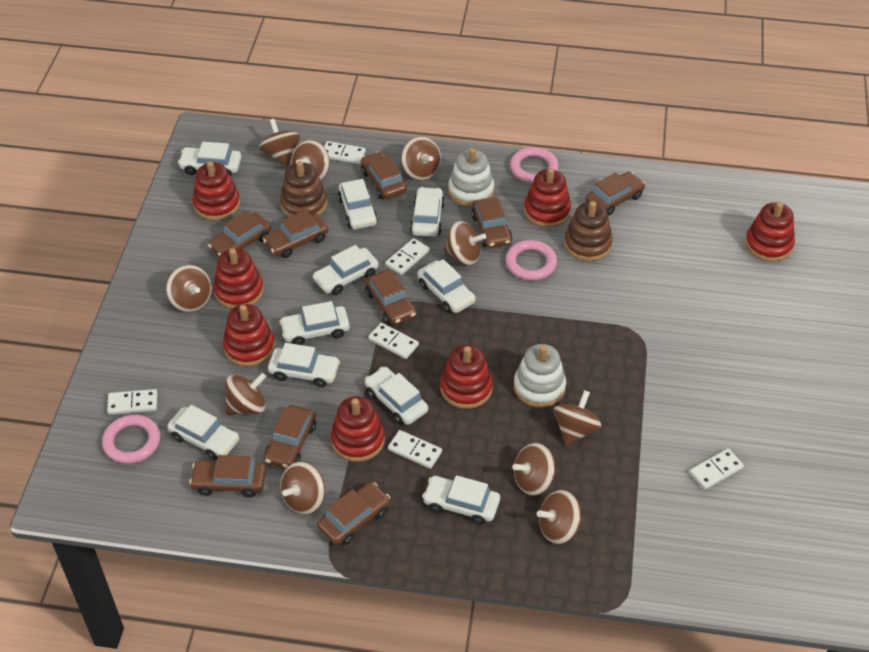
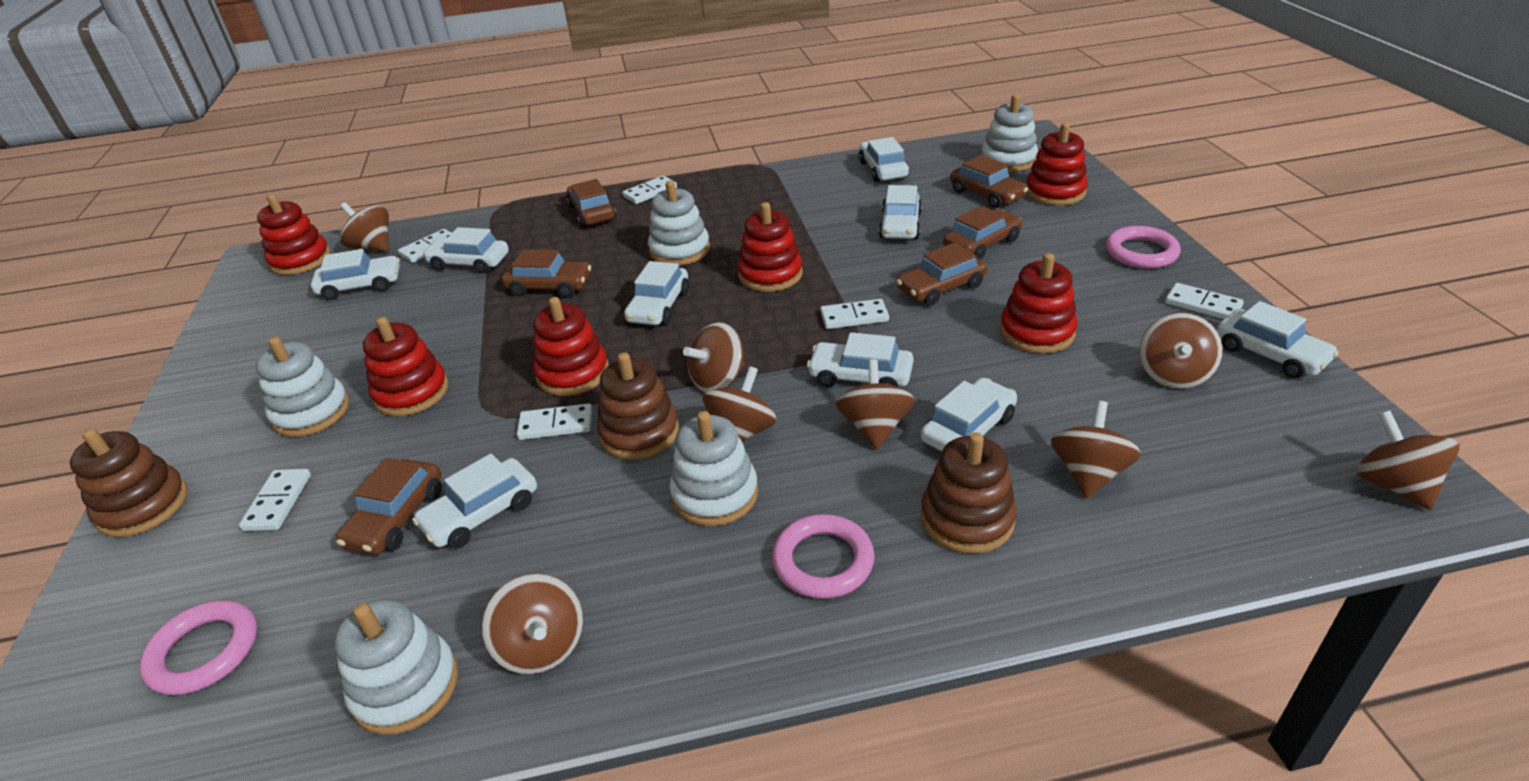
brown car: [189,455,266,498] [208,210,271,256] [263,210,328,258] [264,405,316,469] [317,482,390,545] [361,151,407,199] [365,270,416,325] [471,197,513,248] [585,171,645,216] = 9 -> [336,458,442,555] [502,249,591,297] [566,179,616,227] [896,242,987,306] [943,205,1022,260] [950,155,1028,208] = 6
brown spinning top: [166,265,212,312] [225,373,266,415] [259,119,300,166] [280,462,325,514] [291,140,330,181] [401,137,441,180] [443,221,486,265] [512,443,556,496] [537,490,582,544] [553,390,601,446] = 10 -> [340,202,389,251] [482,573,583,674] [683,322,744,393] [703,366,776,442] [836,359,915,450] [1051,401,1141,498] [1139,313,1223,389] [1356,410,1460,510] = 8
brown stacking toy: [280,161,327,217] [564,201,613,261] = 2 -> [70,428,188,537] [597,353,679,460] [921,432,1017,554] = 3
red stacking toy: [193,161,240,221] [213,248,264,309] [223,304,275,367] [331,396,385,462] [440,345,493,409] [524,168,571,228] [745,202,795,262] = 7 -> [257,194,330,275] [363,317,448,416] [533,297,609,396] [737,202,802,292] [1000,253,1078,354] [1027,123,1088,206] = 6
white car: [167,405,239,460] [178,142,241,176] [268,343,340,387] [279,301,350,345] [312,245,379,295] [338,179,378,229] [365,367,428,425] [410,187,445,237] [417,259,476,313] [422,475,500,525] = 10 -> [311,249,400,300] [412,454,537,549] [423,227,509,274] [624,261,689,325] [807,332,914,387] [859,137,909,182] [879,185,922,239] [921,378,1017,451] [1216,301,1339,378] = 9
white stacking toy: [448,148,494,207] [514,344,566,408] = 2 -> [256,337,350,437] [334,599,458,735] [648,181,710,266] [669,411,758,526] [982,94,1038,172] = 5

